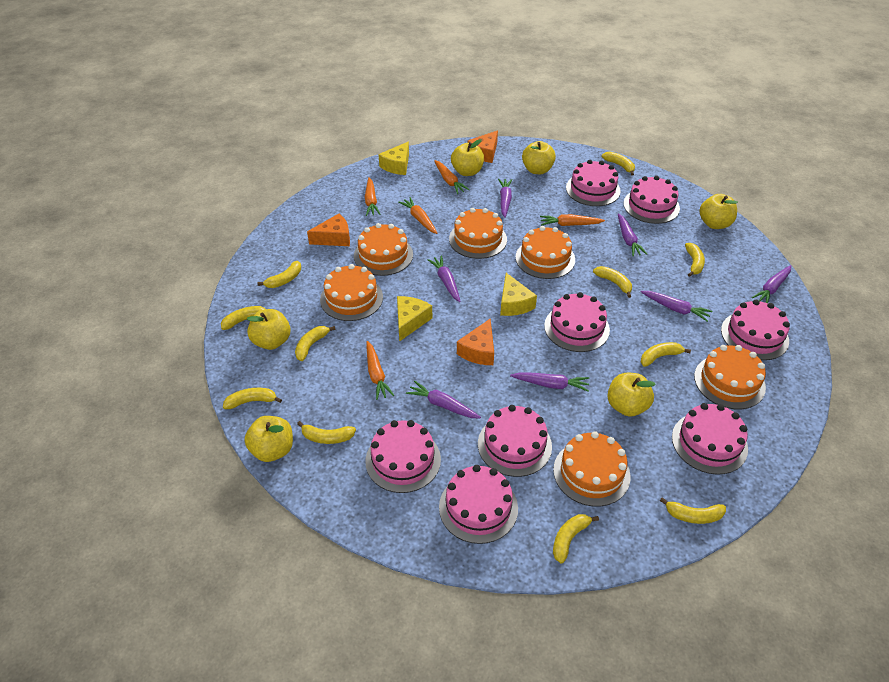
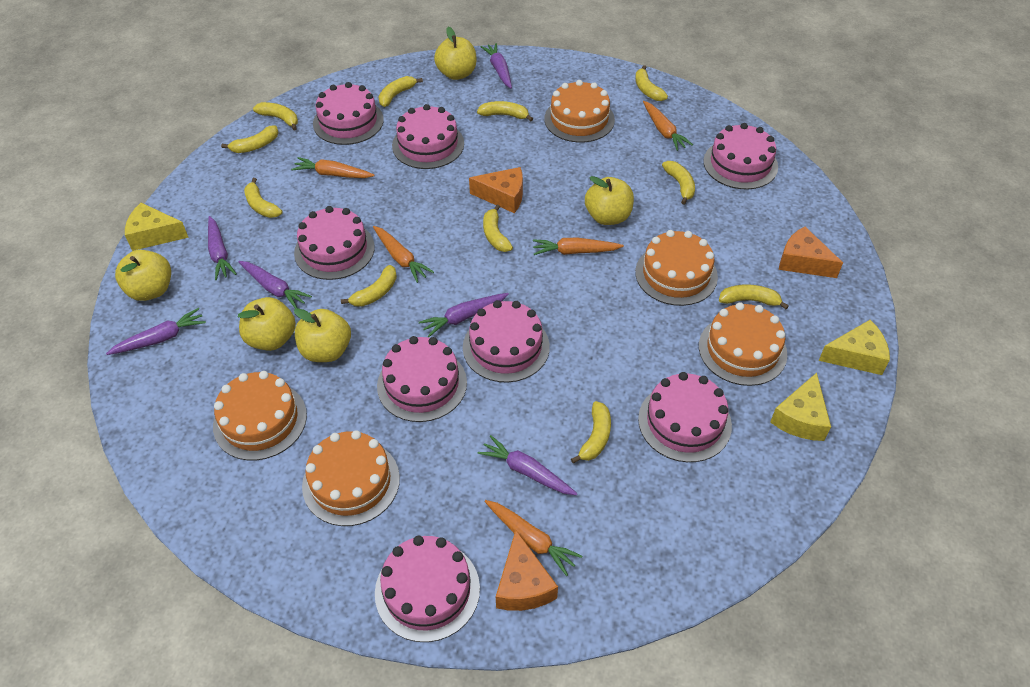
orange cake: [320,264,383,321] [354,223,413,276] [449,208,507,259] [515,226,575,279] [553,431,631,507] [694,345,766,409] = 6 -> [213,371,307,460] [302,430,400,526] [544,80,615,142] [635,230,718,306] [699,302,787,386] = 5
purple carrot: [406,381,481,418] [427,256,461,302] [498,179,512,218] [510,372,589,391] [618,213,647,256] [641,291,713,322] [752,265,791,303] = 7 -> [106,308,206,355] [208,216,237,280] [239,261,312,309] [419,293,509,338] [477,435,578,495] [480,43,512,89] = 6
yellow apple: [244,416,293,462] [247,309,291,350] [451,139,484,176] [522,141,556,174] [607,373,656,417] [700,194,738,229] = 6 -> [115,250,171,301] [238,297,296,351] [294,308,351,362] [434,27,476,80] [585,176,634,225] = 5

